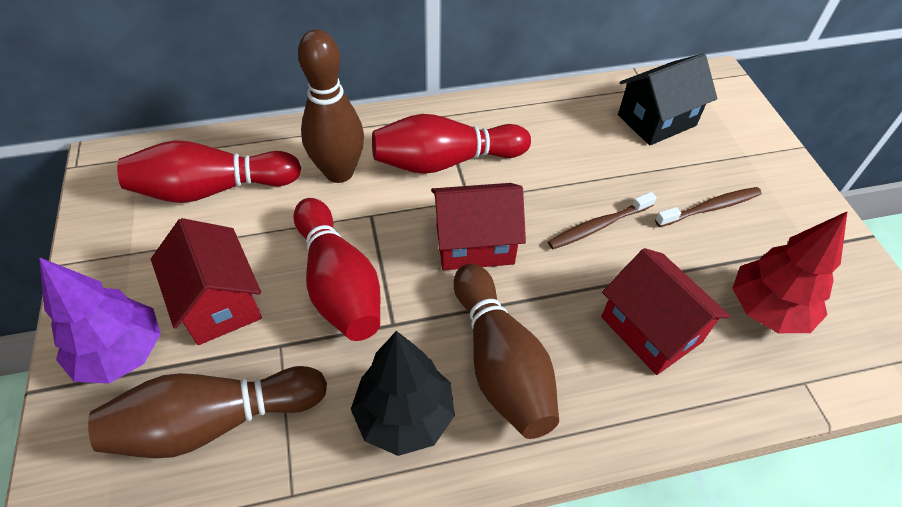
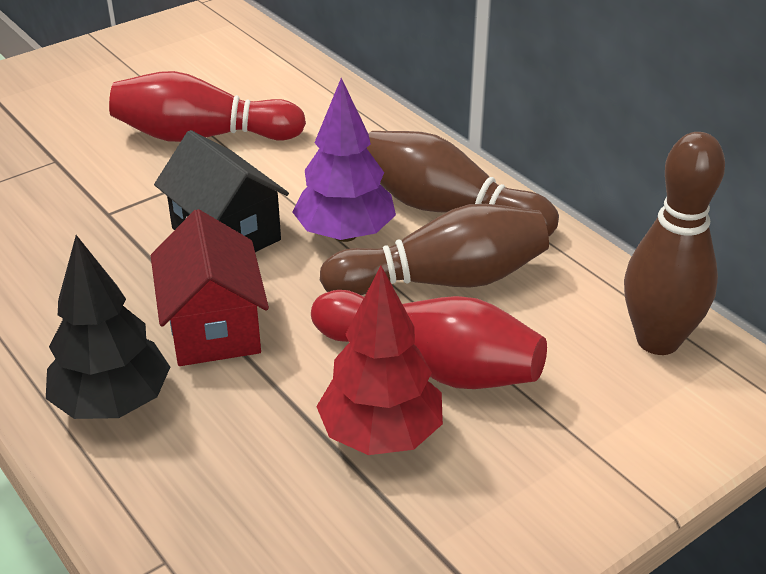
brown toothbrush: [548,192,657,249] [655,187,762,227] = 2 -> none = 0
red bowling pin: [117,140,301,203] [294,198,380,341] [372,114,531,174] = 3 -> [109,71,306,142] [311,290,547,389] = 2
red house: [151,218,262,345] [431,183,526,270] [601,248,730,375] = 3 -> [151,209,269,366] = 1

